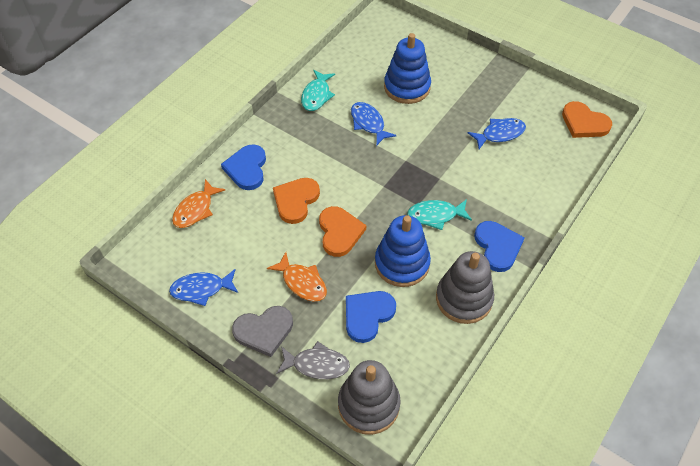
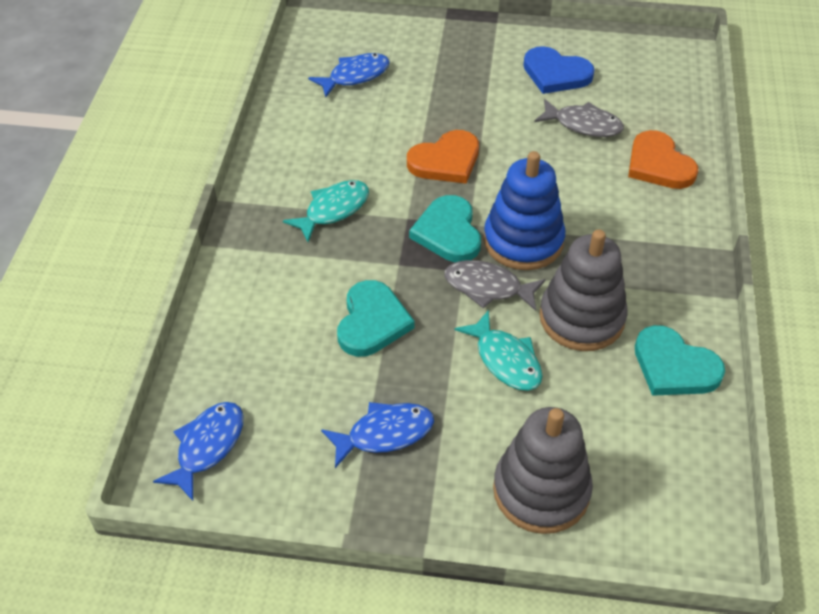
blue heart: [221,144,266,190] [346,291,396,343] [474,221,525,272] = 3 -> [523,46,595,94] = 1
blue stacking toy: [375,215,431,287] [384,33,431,104] = 2 -> [484,151,565,270] = 1
grey fish: [276,341,350,379] = 1 -> [444,260,546,311] [534,99,624,137] = 2
grey heart: [232,306,293,357] = 1 -> none = 0
orange fish: [172,179,225,228] [267,252,327,302] = 2 -> none = 0
orange heart: [273,178,320,224] [319,206,366,257] [562,101,612,138] = 3 -> [407,130,479,184] [628,130,698,189] = 2
turquoise heart: none = 0 -> [337,280,415,357] [409,195,481,262] [635,325,725,396] = 3

